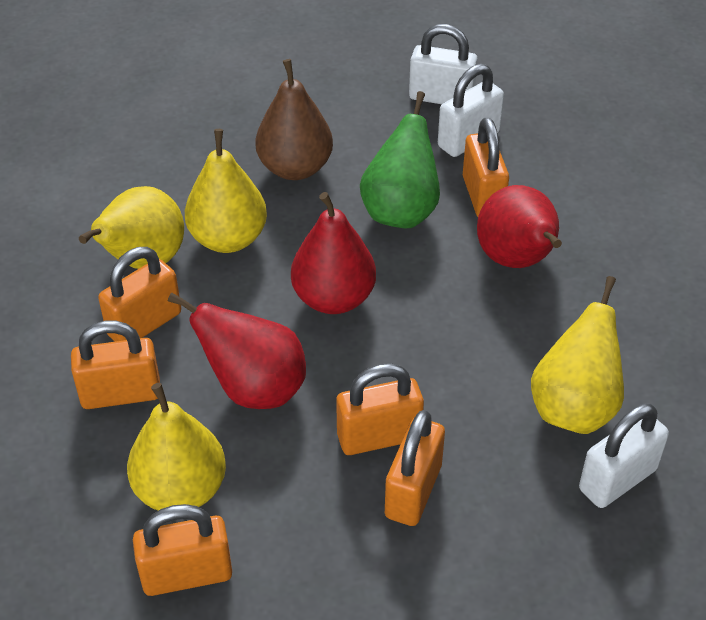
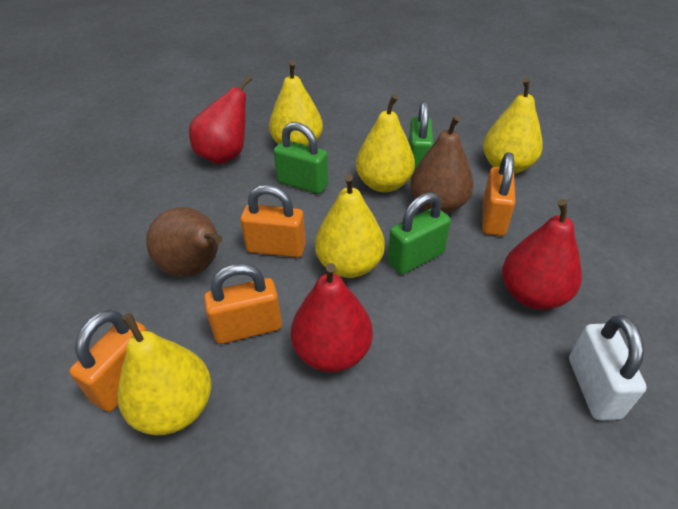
brown pear: [255,59,333,180] = 1 -> [146,207,222,277] [410,115,474,214] = 2
green padlock: none = 0 -> [274,122,328,194] [388,192,451,274] [409,101,434,170] = 3
green pear: [360,91,440,228] = 1 -> none = 0
orange padlock: [71,321,160,409] [98,247,181,342] [133,504,232,596] [336,363,424,455] [385,410,445,526] [463,117,509,217] = 6 -> [69,310,147,412] [204,263,282,344] [240,185,306,258] [482,152,515,236] = 4
white padlock: [409,24,478,104] [438,64,504,157] [579,403,669,508] = 3 -> [569,315,647,420] = 1
yellow pear: [79,186,184,269] [127,383,226,511] [185,129,267,253] [531,276,624,434] = 4 -> [117,313,211,435] [269,61,323,146] [315,174,385,278] [356,95,415,193] [483,78,543,174] = 5

